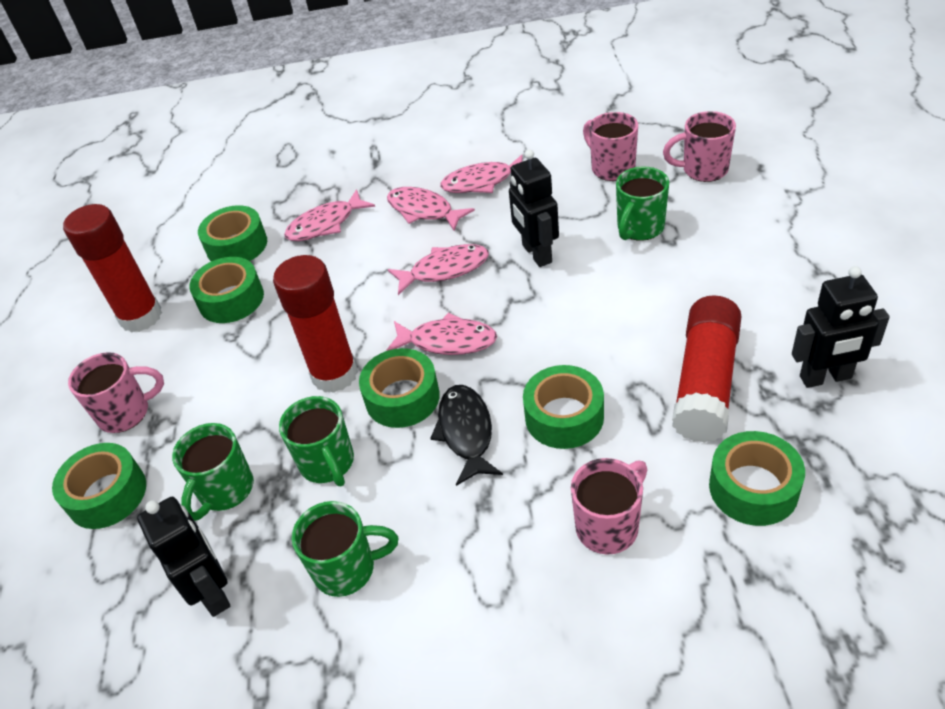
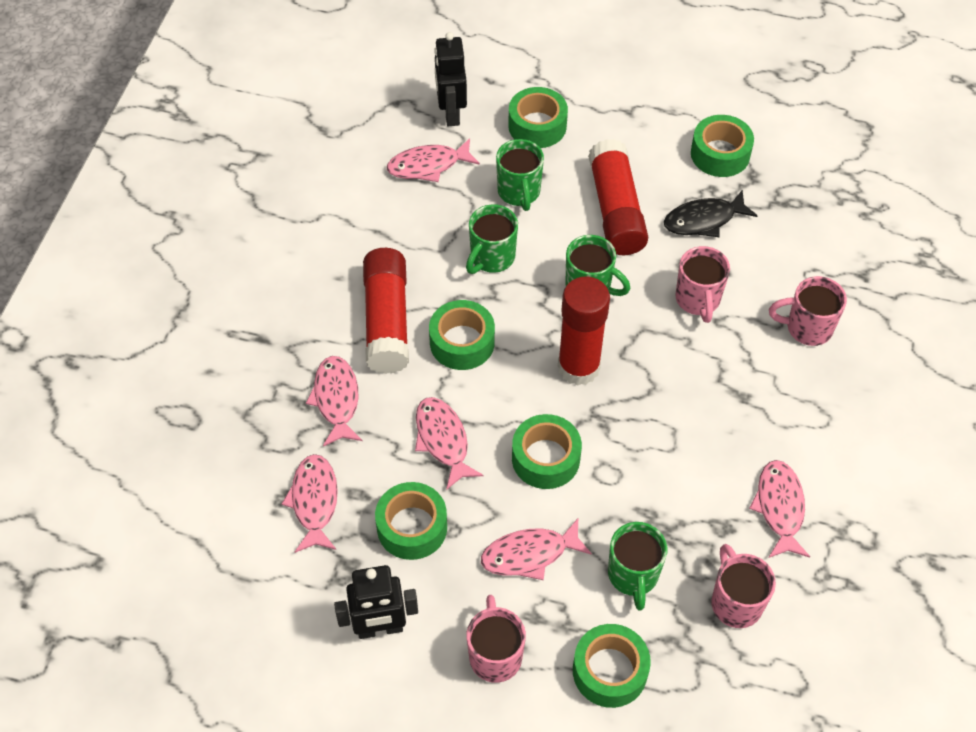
black robot: [137,497,230,617] [509,149,559,267] [792,266,890,388] = 3 -> [334,565,418,639] [435,32,467,126] = 2
pink fish: [284,189,375,241] [386,313,497,355] [387,187,475,231] [388,244,489,295] [440,155,523,193] = 5 -> [282,454,338,553] [306,356,362,447] [387,138,480,182] [415,397,484,490] [481,519,592,580] [749,460,810,558] = 6

